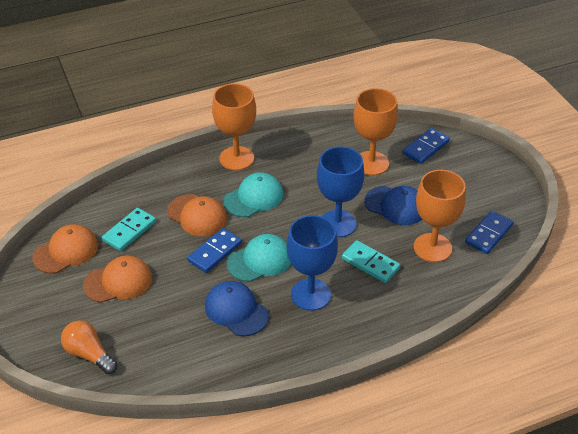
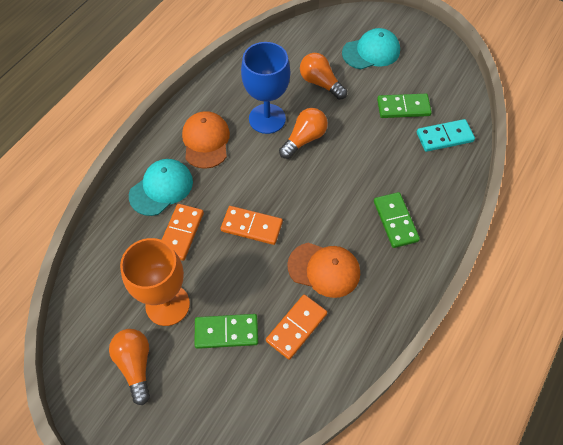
blue cap: [205,281,269,336] [365,186,422,225] = 2 -> none = 0
blue domino: [187,228,242,273] [403,128,450,164] [465,210,514,254] = 3 -> none = 0
blue goblet: [287,215,338,311] [317,146,364,238] = 2 -> [241,42,290,134] = 1
green domino: none = 0 -> [195,314,258,349] [374,192,420,248] [377,94,432,118] = 3
orange cap: [32,224,98,274] [83,255,152,303] [167,194,227,236] = 3 -> [182,111,230,169] [287,243,360,298] = 2
orange domino: none = 0 -> [162,204,204,261] [221,206,283,245] [266,294,327,360] = 3
orange goblet: [212,84,256,170] [353,88,398,175] [414,170,466,262] = 3 -> [120,238,190,326] = 1
orange light bulb: [61,320,118,374] = 1 -> [109,329,150,405] [279,108,328,159] [300,53,347,100] = 3
turquoise domino: [102,208,156,251] [342,240,401,283] = 2 -> [417,119,475,152] = 1

